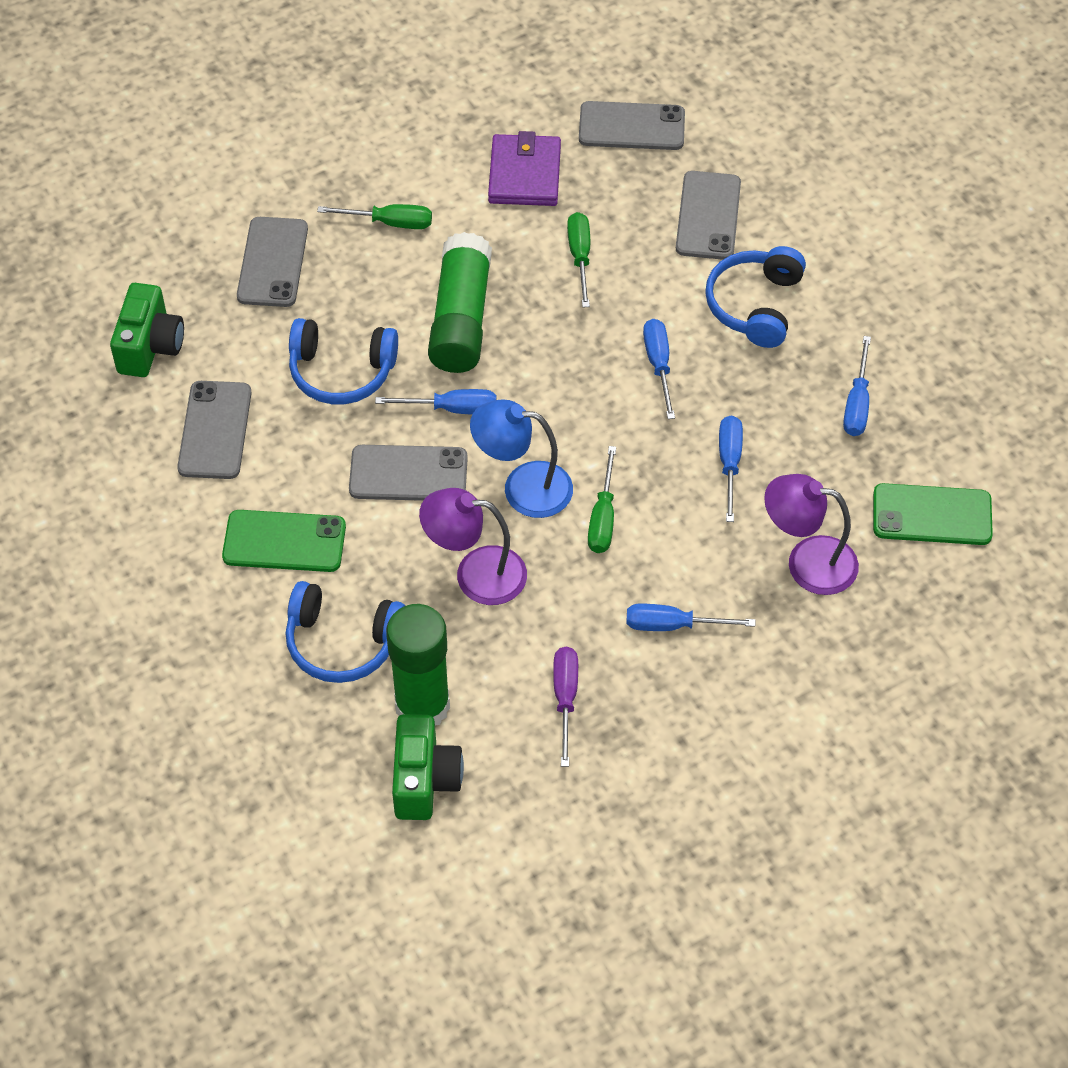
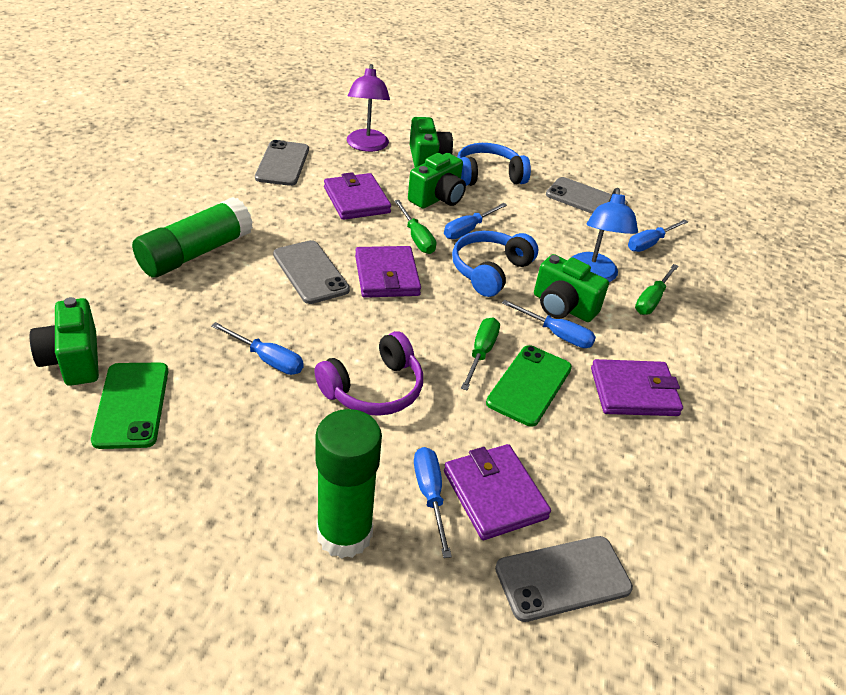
blue headphones: [285,581,405,683] [289,318,398,404] [705,246,806,348] = 3 -> [452,231,538,297] [457,143,531,186] = 2
green camera: [110,283,184,377] [392,714,464,820] = 2 -> [30,297,99,386] [408,153,466,208] [410,117,453,168] [534,254,609,322] = 4
grey phone: [177,381,252,479] [237,217,308,307] [349,445,468,501] [579,101,685,150] [676,171,741,260] = 5 -> [255,140,309,186] [273,240,350,304] [495,536,633,622] [546,177,628,214] = 4
purple headphones: none = 0 -> [314,331,423,416] = 1
purple lamp: [419,488,527,605] [764,474,859,595] = 2 -> [347,64,390,152] = 1
purple screwdriver: [553,647,578,767] = 1 -> none = 0
purple wallet: [488,131,561,206] = 1 -> [324,172,391,220] [355,246,421,298] [444,444,551,540] [591,359,683,416] = 4

